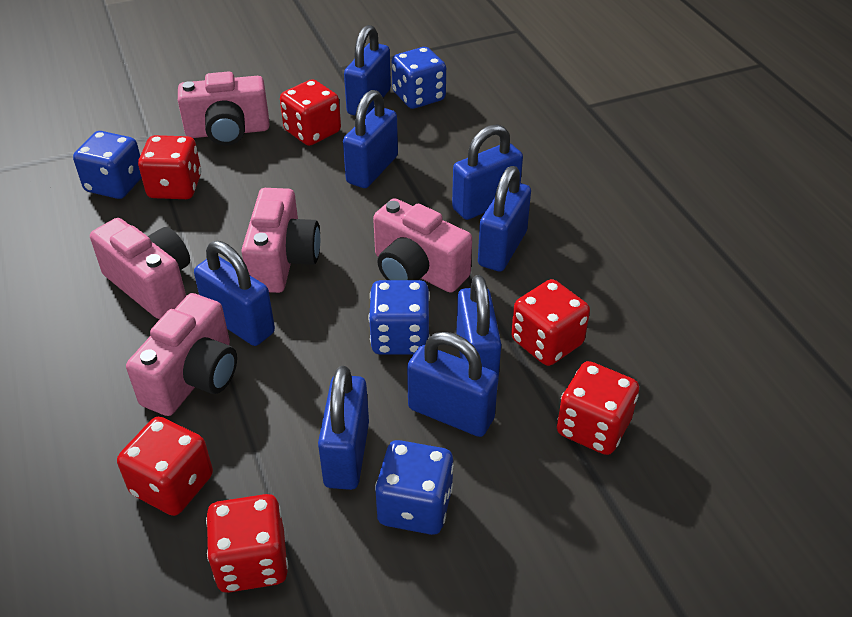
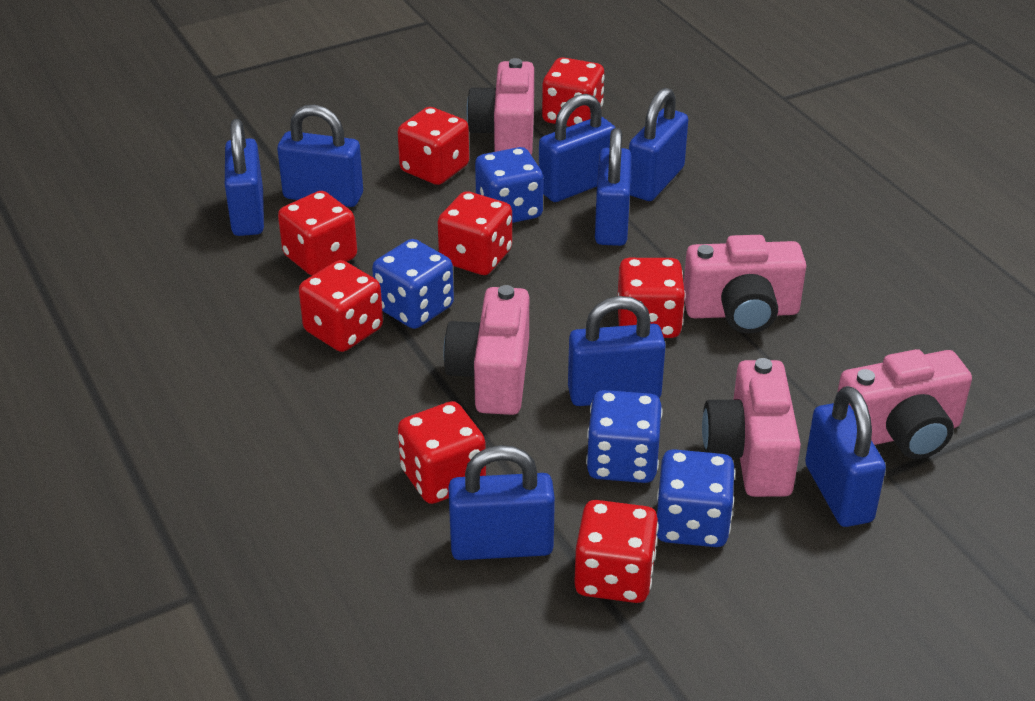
red dice: [117,417,213,516] [138,135,201,199] [206,494,288,593] [280,79,341,146] [511,279,590,366] [557,361,639,455] = 6 -> [278,191,357,276] [299,260,383,352] [398,107,469,185] [398,401,486,504] [438,191,512,275] [542,57,605,127] [574,500,659,603] [618,258,685,338] = 8

